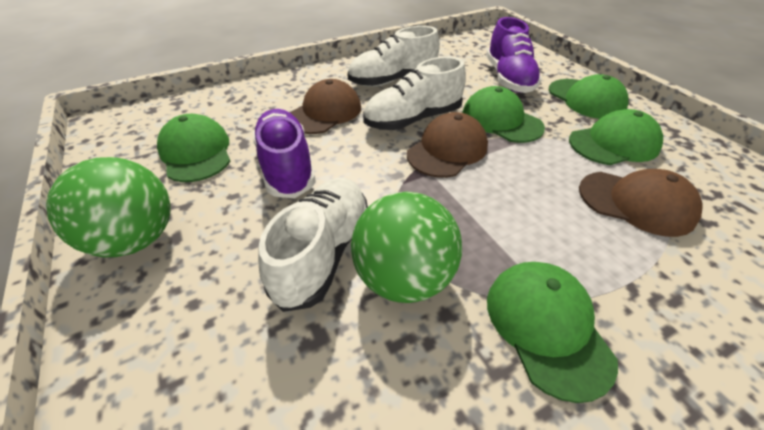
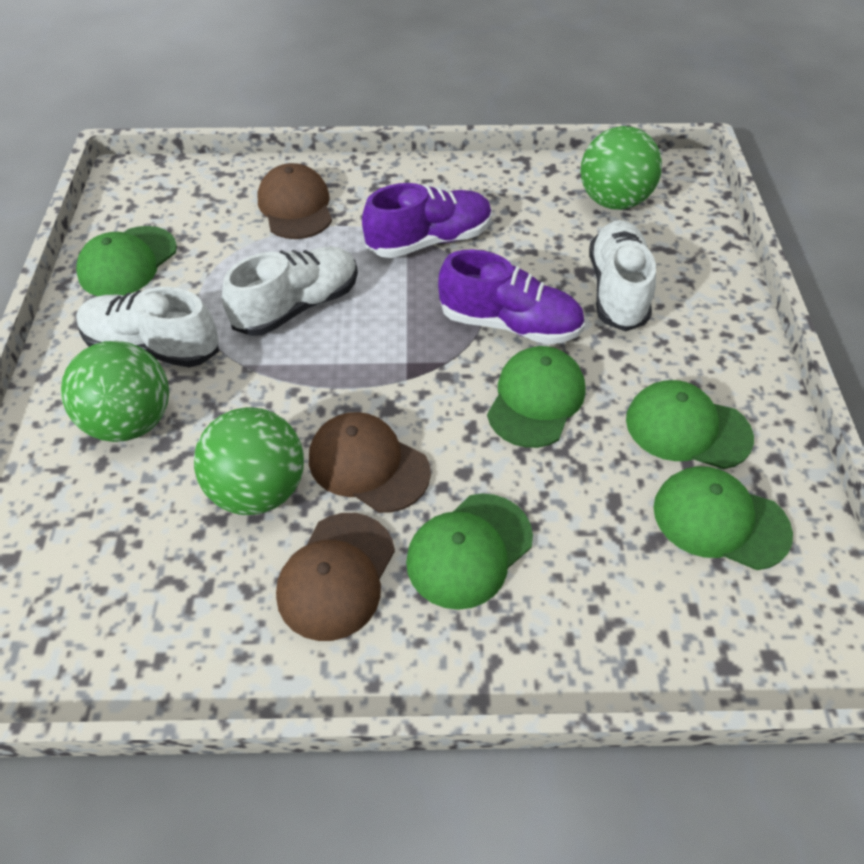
green ball: [46,157,171,257] [351,192,462,303] = 2 -> [61,341,169,442] [194,407,304,515] [580,126,662,210] = 3

